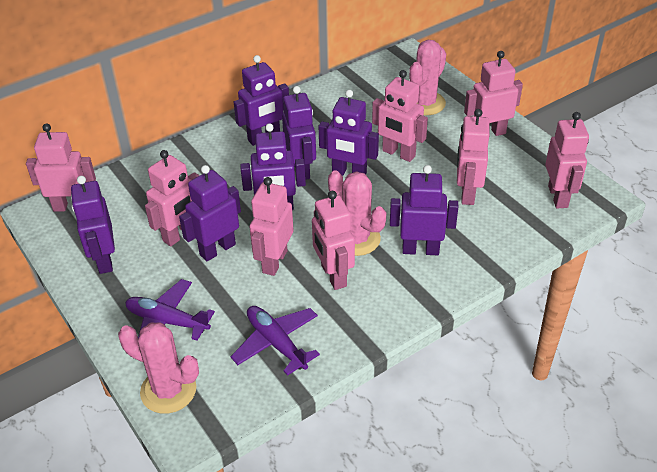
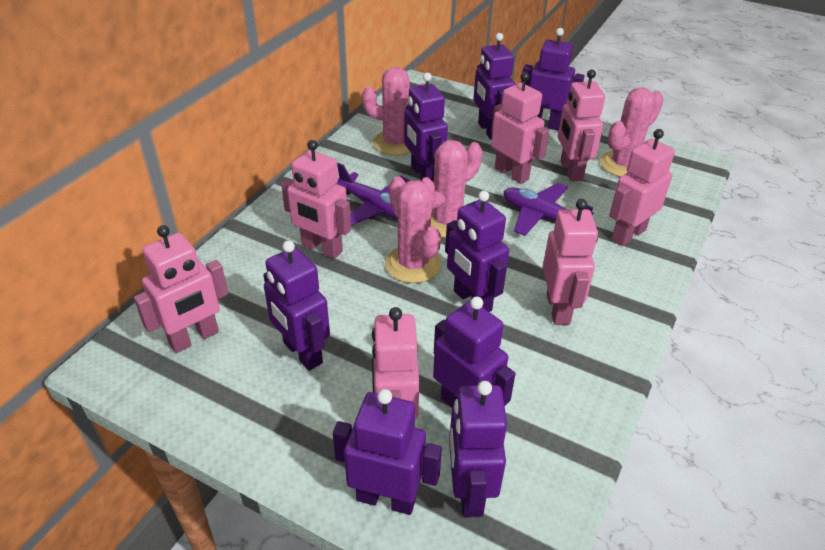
pink cactus: [118,323,199,414] [328,170,386,256] [409,40,446,115] = 3 -> [362,67,425,156] [385,176,441,283] [421,140,482,238] [600,87,664,177] = 4
pink robot: [26,123,96,212] [145,150,200,247] [250,177,293,276] [312,191,355,290] [372,70,428,162] [457,109,490,205] [464,51,523,136] [545,112,589,208] = 8 -> [134,225,228,353] [281,140,351,259] [372,307,419,419] [491,72,549,184] [542,199,598,325] [558,70,605,181] [609,129,675,246] = 7
purple robot: [71,176,115,274] [179,165,241,261] [234,55,289,146] [240,123,306,210] [282,86,316,179] [318,90,379,176] [390,165,458,255] = 7 -> [264,240,330,371] [333,389,442,515] [404,73,448,183] [433,296,515,408] [445,191,509,312] [449,381,507,517] [473,33,515,140] [521,28,584,131] = 8

